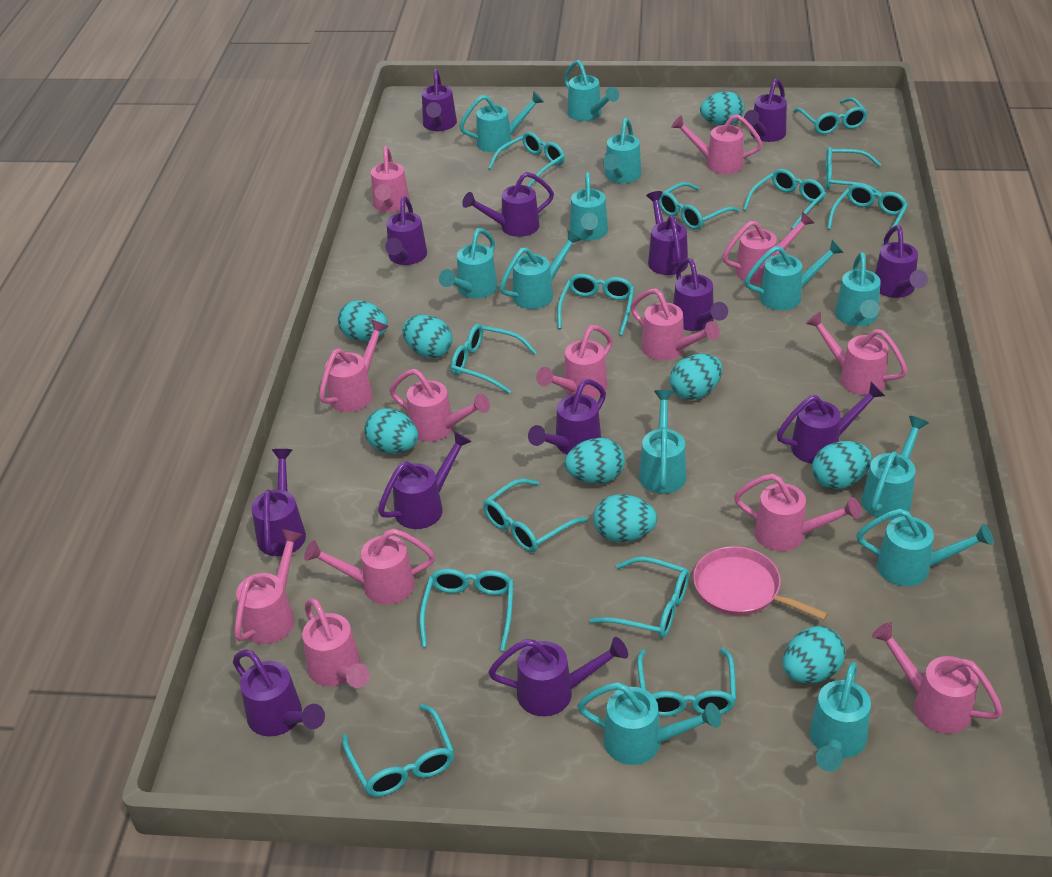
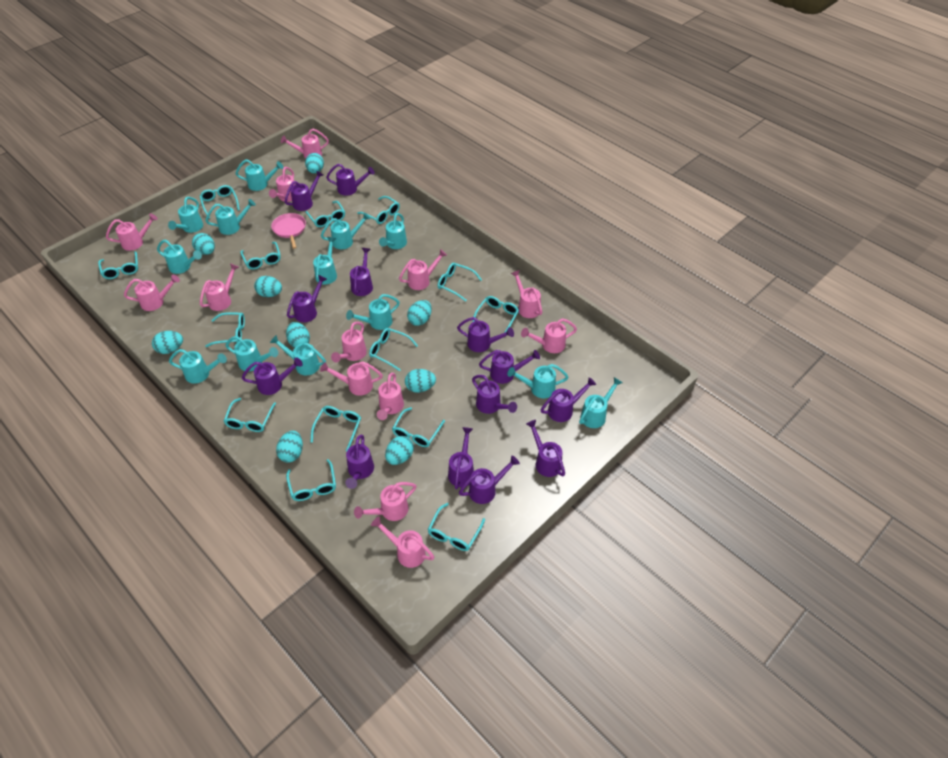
turquoise glasses: [342,704,454,797] [419,569,514,651] [451,324,537,394] [483,478,588,552] [488,132,565,187] [557,274,634,336] [589,557,689,638] [637,648,736,716] [659,182,740,230] [743,169,826,229] [793,97,868,135] [826,147,883,194] [827,184,908,244] = 13 -> [98,251,138,279] [200,185,240,218] [205,312,245,347] [224,398,276,432] [240,242,281,269] [286,459,336,501] [305,201,345,227] [310,406,361,451] [357,196,400,224] [369,328,418,371] [392,407,445,447] [428,503,485,551] [437,263,482,302] [473,296,519,333] = 14

